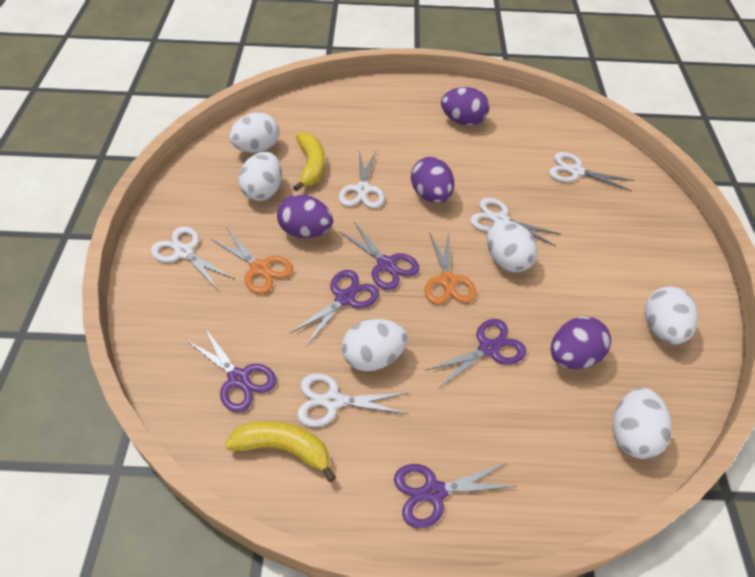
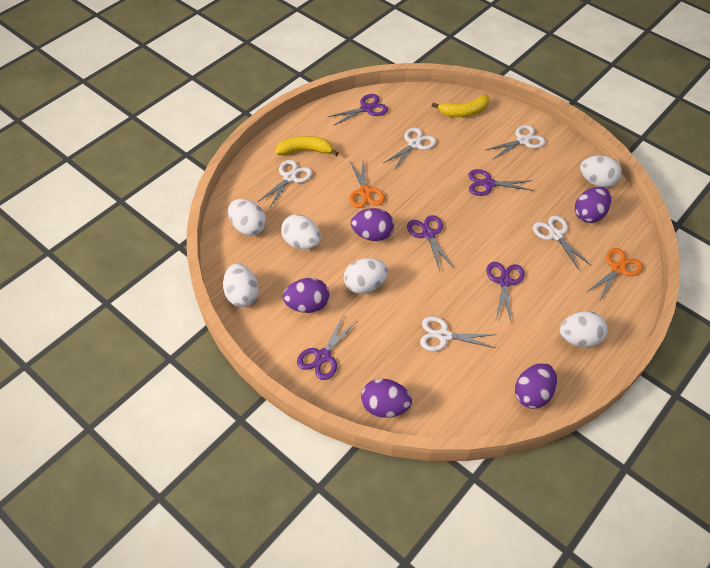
purple egg: [277,194,333,238] [411,157,454,203] [441,87,490,126] [551,316,611,369] = 4 -> [283,278,329,313] [351,208,394,241] [361,379,412,418] [515,363,557,409] [575,187,611,223] = 5

